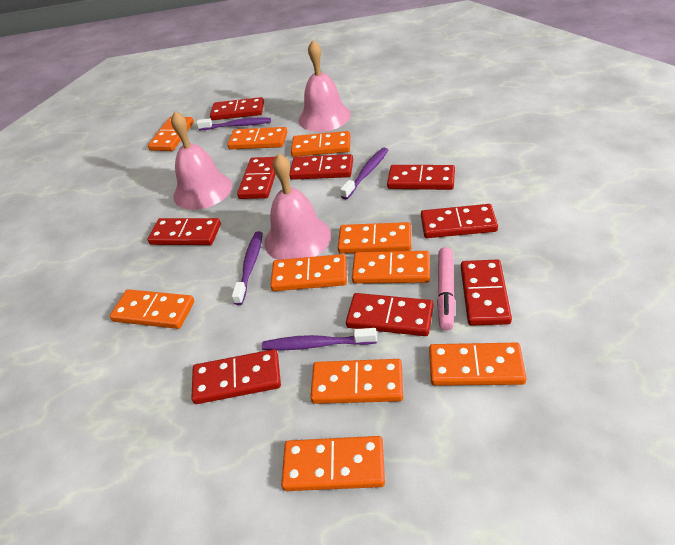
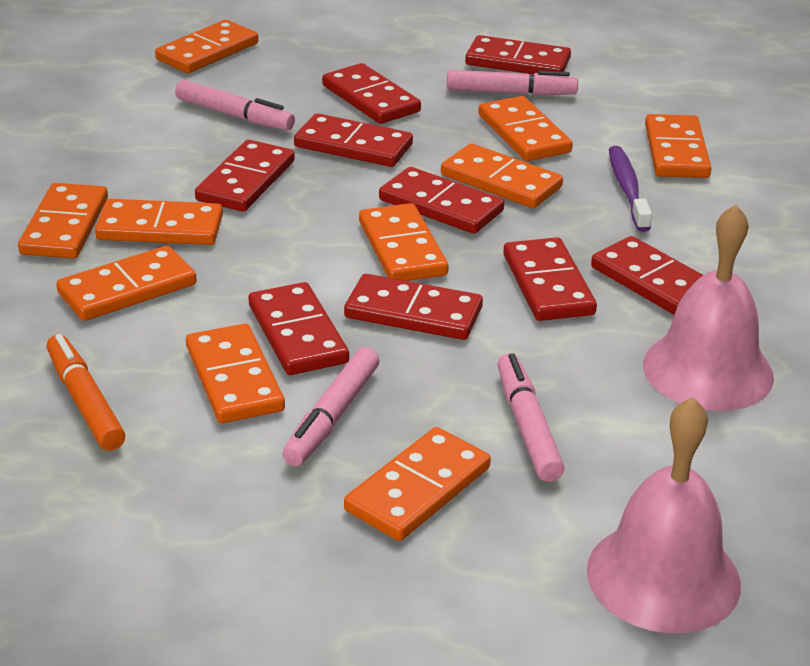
orange marker: none = 0 -> [47,334,125,451] = 1
pink bell: [171,111,232,210] [264,153,331,260] [299,40,351,132] = 3 -> [587,397,741,633] [643,205,774,411] = 2
pink marker: [437,247,455,331] = 1 -> [175,80,295,130] [282,347,379,466] [447,70,578,95] [498,353,564,482] = 4
purple toothbrush: [196,118,271,130] [232,231,263,305] [262,328,377,351] [340,148,388,199] = 4 -> [609,146,652,232] = 1

